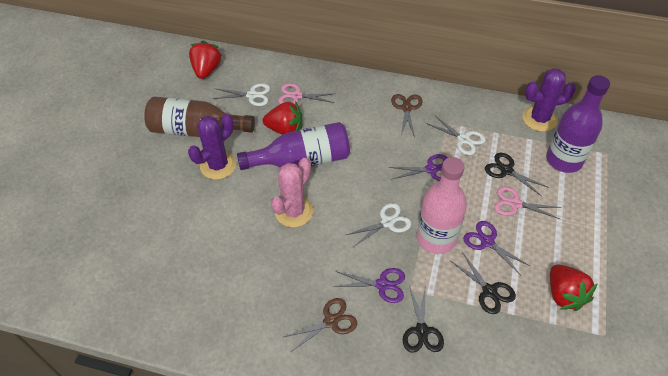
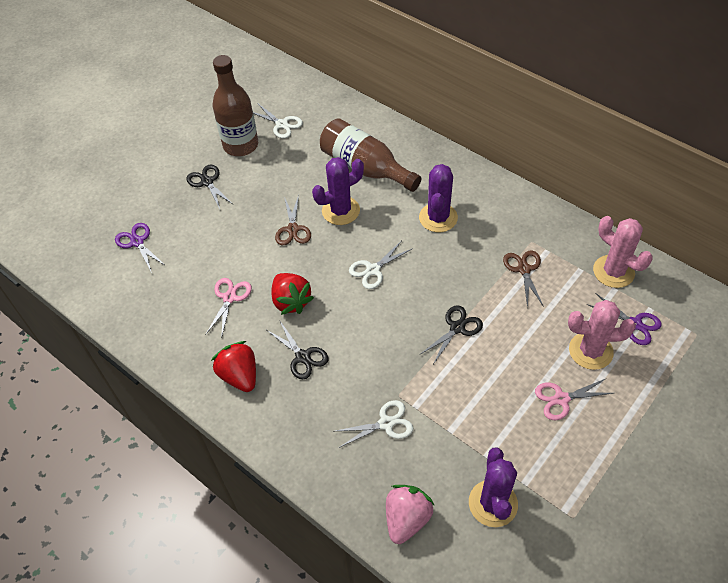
brown bottle: [144,97,255,137] = 1 -> [213,55,258,156] [320,118,421,192] = 2
pink bottle: [417,157,467,254] = 1 -> none = 0
pink cactus: [271,158,313,227] = 1 -> [568,300,636,370] [593,216,652,288] = 2
pink strawberry: none = 0 -> [386,485,435,544] = 1
purple bottle: [237,122,350,170] [546,75,610,173] = 2 -> none = 0
purple cactus: [188,114,236,180] [522,68,576,132] = 2 -> [312,157,364,225] [419,164,458,232] [469,448,518,527] = 3
purple scissors: [334,268,405,303] [389,154,447,181] [463,221,530,276] = 3 -> [115,223,166,273] [587,293,662,345] = 2
red strawberry: [189,41,222,79] [263,101,302,135] [550,265,598,311] = 3 -> [211,341,256,392] [271,273,314,315] = 2

